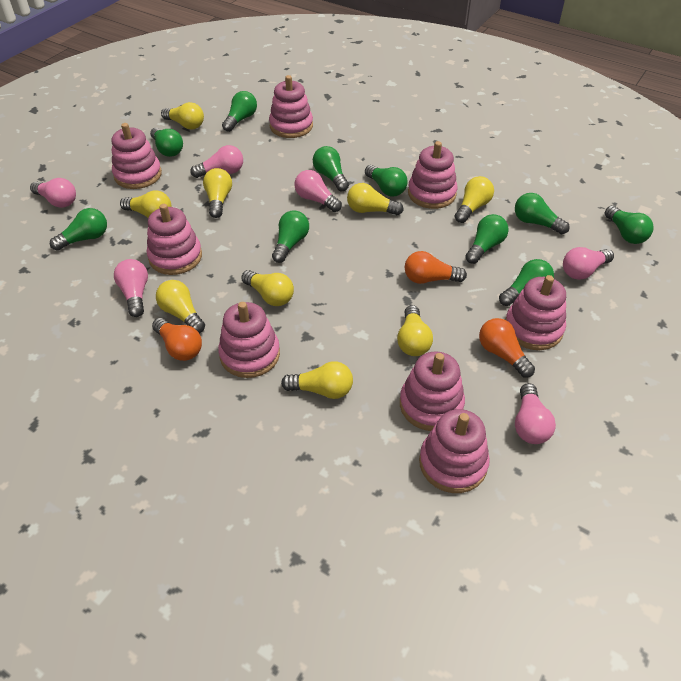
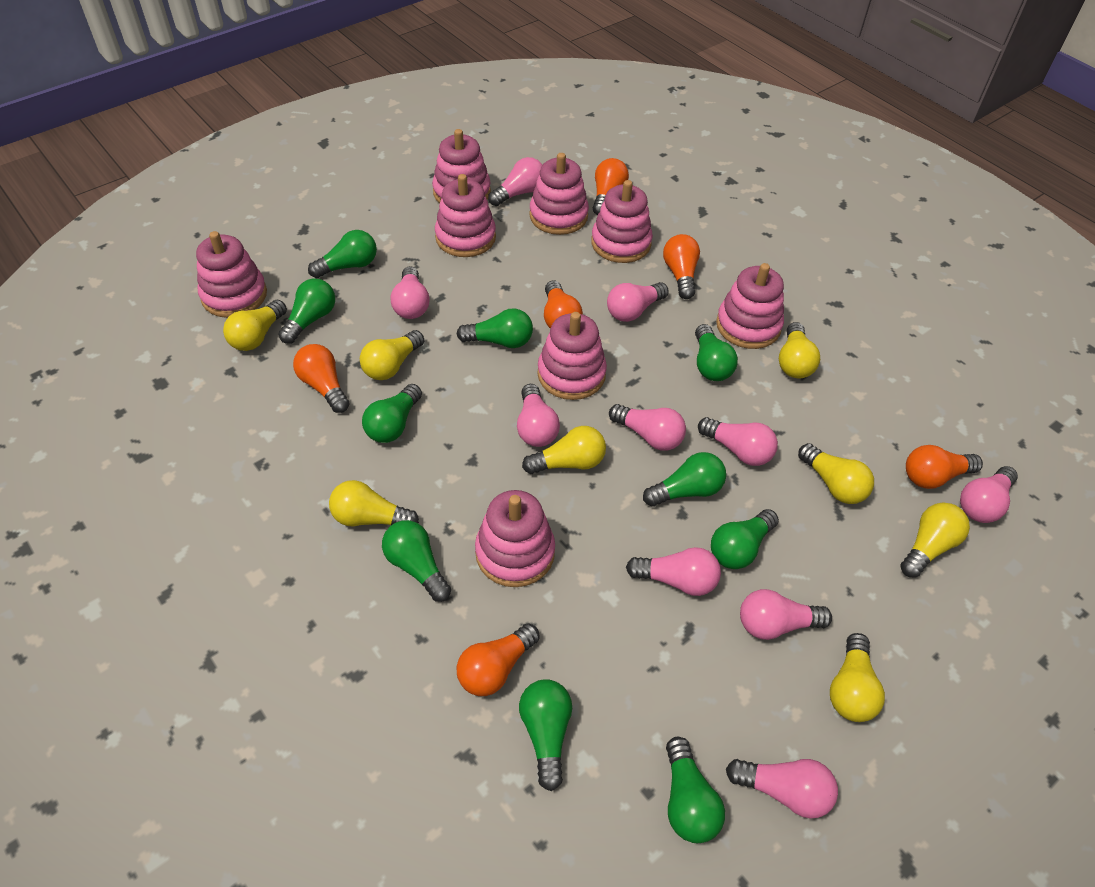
orange light bulb: [152,318,202,361] [405,251,467,284] [479,318,535,378] = 3 -> [293,344,349,413] [457,623,540,696] [544,280,583,328] [593,158,629,215] [663,234,700,299] [906,445,983,489] = 6
pink light bulb: [30,178,76,208] [114,259,148,317] [190,145,243,178] [294,170,342,212] [515,383,556,444] [563,247,614,280] = 6 -> [391,266,430,319] [488,157,542,206] [517,384,560,447] [607,282,669,322] [609,404,686,451] [626,547,721,596] [698,417,778,466] [726,759,838,819] [740,589,832,640] [960,466,1018,523] = 10
yellow light bulb: [120,190,172,218] [156,280,205,333] [161,102,204,129] [203,168,232,218] [241,270,294,306] [281,361,353,399] [347,183,404,215] [397,305,433,356] [455,176,494,223] = 9 -> [223,300,287,351] [329,480,419,526] [360,330,424,380] [522,426,606,474] [779,322,820,378] [798,443,874,504] [830,633,885,722] [900,503,970,578] = 8

